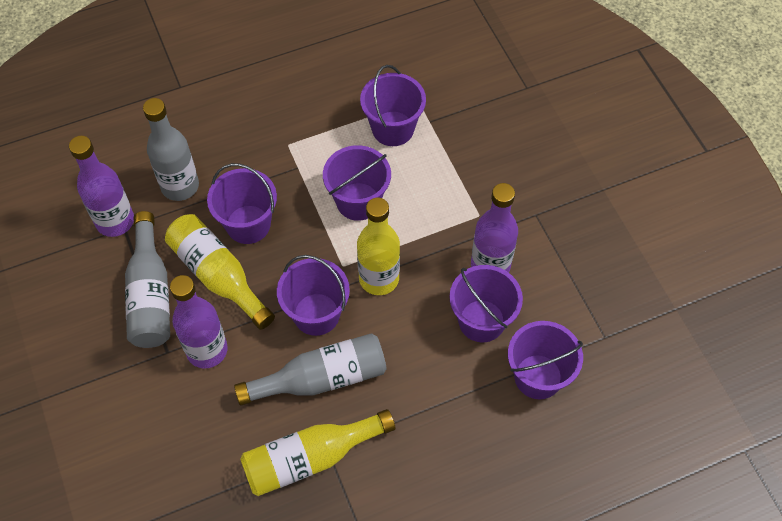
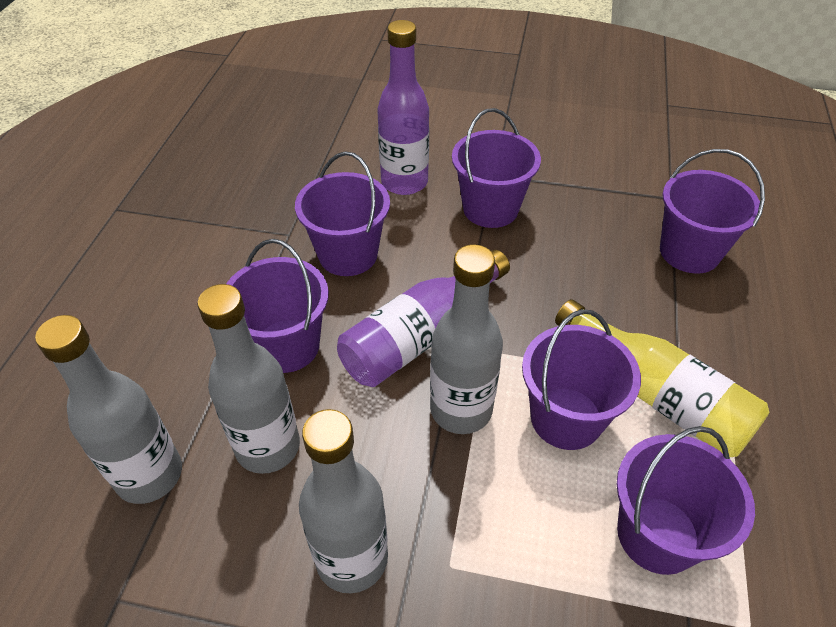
grey bottle: [125,211,170,348] [143,98,199,201] [234,333,387,406] = 3 -> [35,315,182,504] [197,284,300,474] [299,409,388,593] [430,244,503,434] = 4
purple bottle: [69,136,134,237] [170,275,228,368] [471,183,518,273] = 3 -> [337,250,510,387] [377,20,429,195] = 2
yellow bottle: [165,214,275,330] [240,409,395,496] [357,198,400,295] = 3 -> [555,299,770,457] = 1

